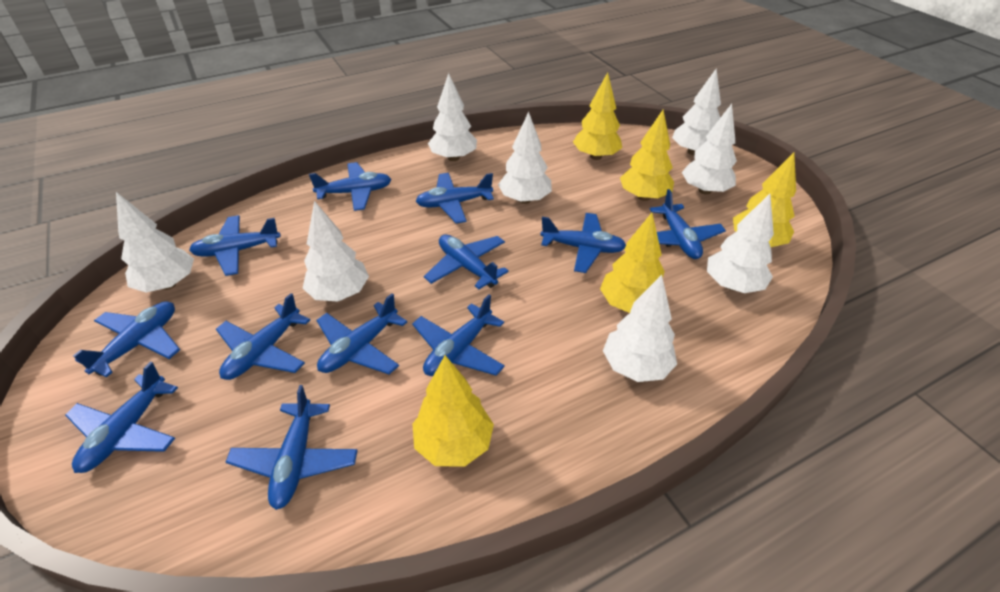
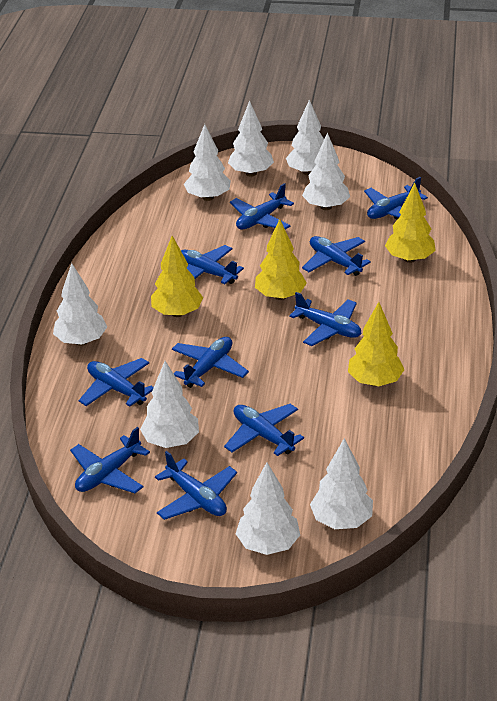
blue plane: [65,361,178,473] [73,301,180,377] [189,215,281,276] [216,293,310,380] [226,385,358,510] [309,162,391,211] [316,293,407,374] [412,295,505,376] [416,173,494,223] [424,235,509,289] [540,213,626,273] [650,189,726,259] = 12 -> [70,427,150,493] [79,358,154,407] [155,451,237,520] [172,337,249,388] [181,245,244,284] [224,404,304,456] [230,183,294,230] [289,292,361,346] [302,236,371,276] [364,177,428,220] = 10
yellow tree: [412,355,494,467] [573,72,622,160] [600,213,665,313] [620,110,674,201] [733,153,796,247] = 5 -> [151,236,203,317] [255,219,307,300] [348,302,405,386] [385,183,436,263] = 4

